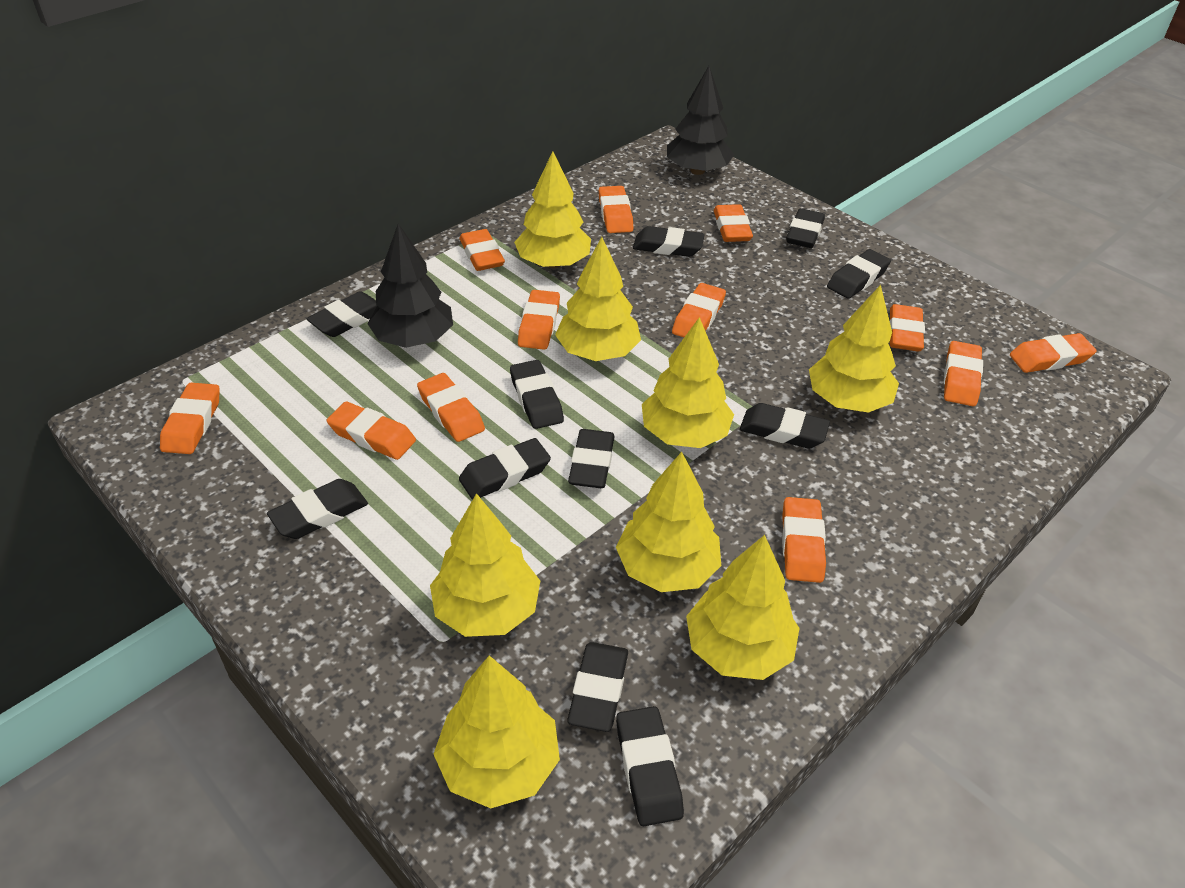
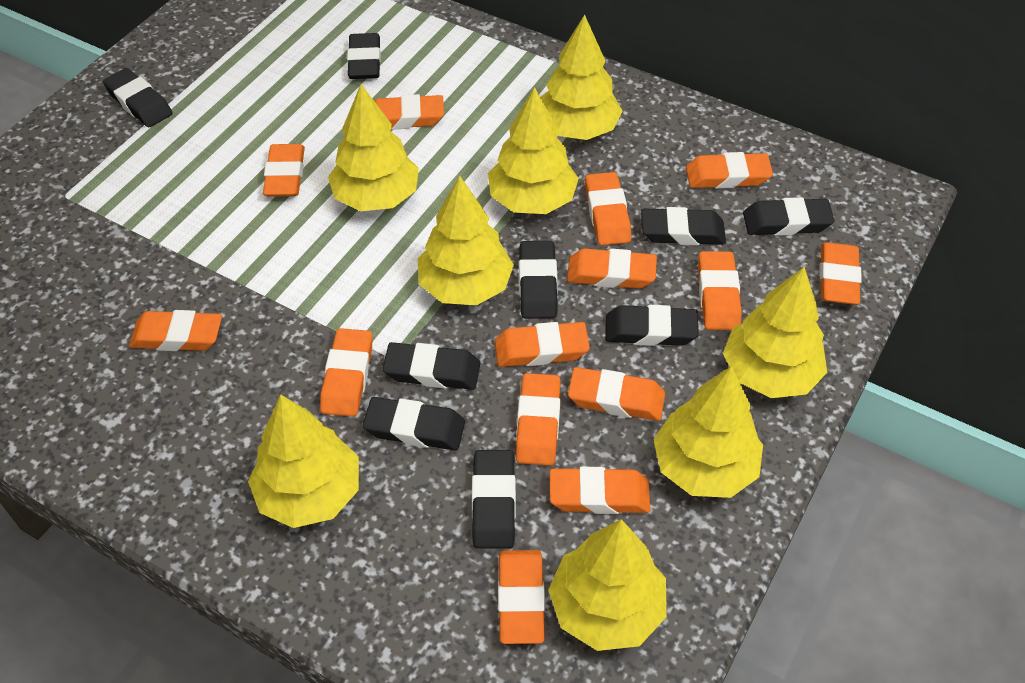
black eraser: [267,479,368,539] [306,291,377,337] [459,438,551,500] [510,360,564,429] [567,642,628,732] [568,429,615,488] [616,706,684,826] [633,226,705,257] [740,403,830,449] [786,208,825,248] [827,249,891,299] = 11 -> [103,68,173,127] [347,33,381,79] [363,397,465,450] [382,342,480,390] [472,450,516,549] [519,241,557,319] [605,305,699,346] [641,207,726,245] [743,197,835,236] = 9
black tree: [368,223,453,348] [667,66,734,175] = 2 -> none = 0
orange eraser: [160,383,220,454] [327,402,416,460] [417,373,485,442] [460,229,505,271] [518,290,560,350] [599,186,633,233] [672,283,726,337] [714,204,753,242] [782,497,826,583] [890,304,925,351] [944,341,983,406] [1010,333,1097,373] = 12 -> [129,310,222,351] [263,144,305,197] [320,328,373,417] [375,94,444,130] [495,322,590,367] [498,550,545,644] [516,373,561,466] [550,467,651,514] [567,248,657,289] [568,367,665,421] [585,172,631,245] [686,152,773,189] [698,251,742,330] [820,242,862,305] = 14

